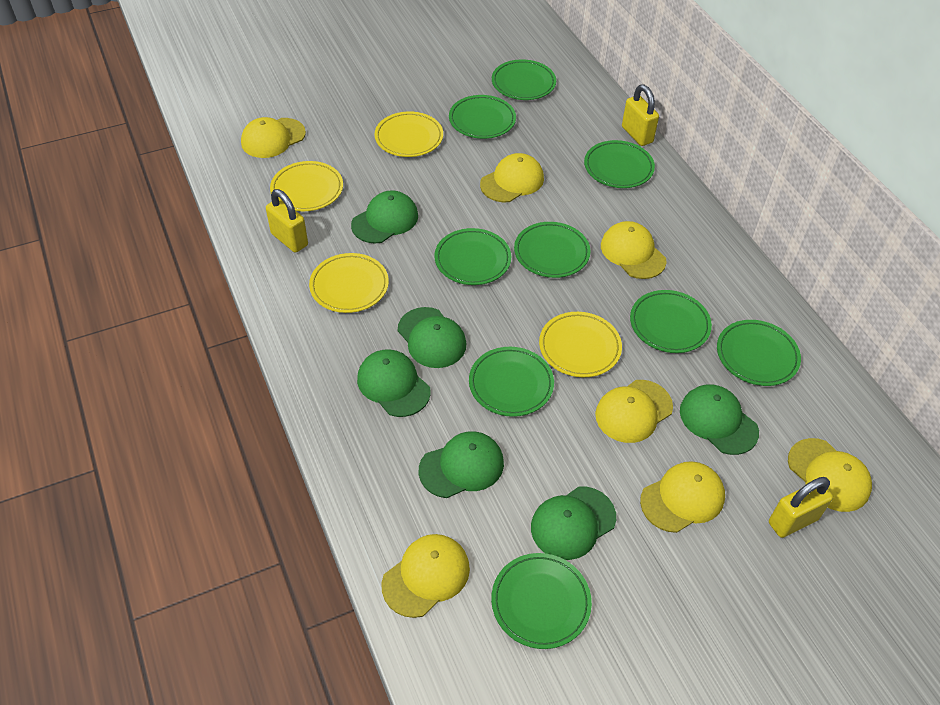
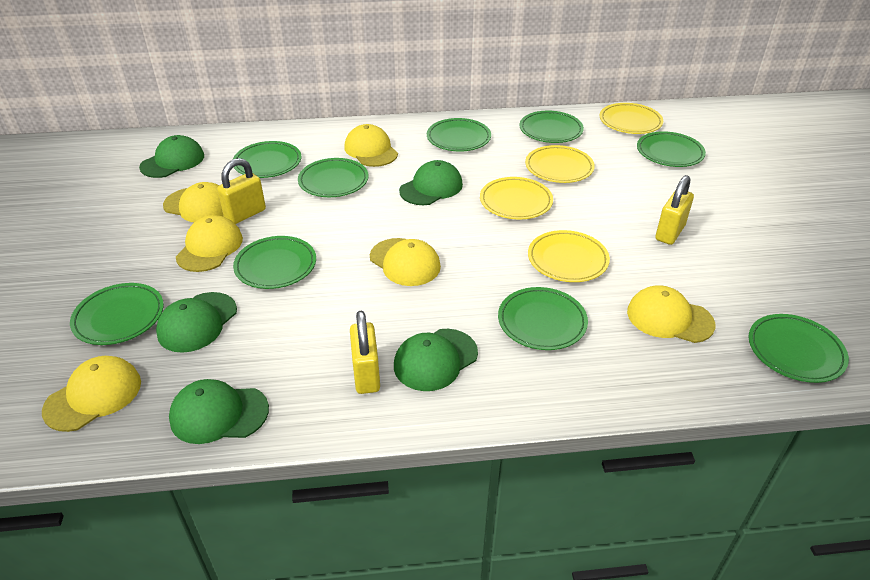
green cap: [351,190,418,244] [357,349,431,417] [398,307,466,368] [419,431,504,498] [531,486,616,560] [680,384,759,455] = 6 -> [139,135,204,178] [156,292,237,353] [169,379,269,444] [394,329,478,391] [399,160,463,205] = 5
yellow cap: [241,117,306,158] [382,534,470,618] [480,153,544,202] [595,380,673,443] [601,221,667,279] [640,461,725,533] [788,438,872,512] = 7 -> [42,356,141,432] [163,182,224,222] [176,215,243,272] [344,124,398,167] [370,238,441,286] [627,285,716,343] = 6

